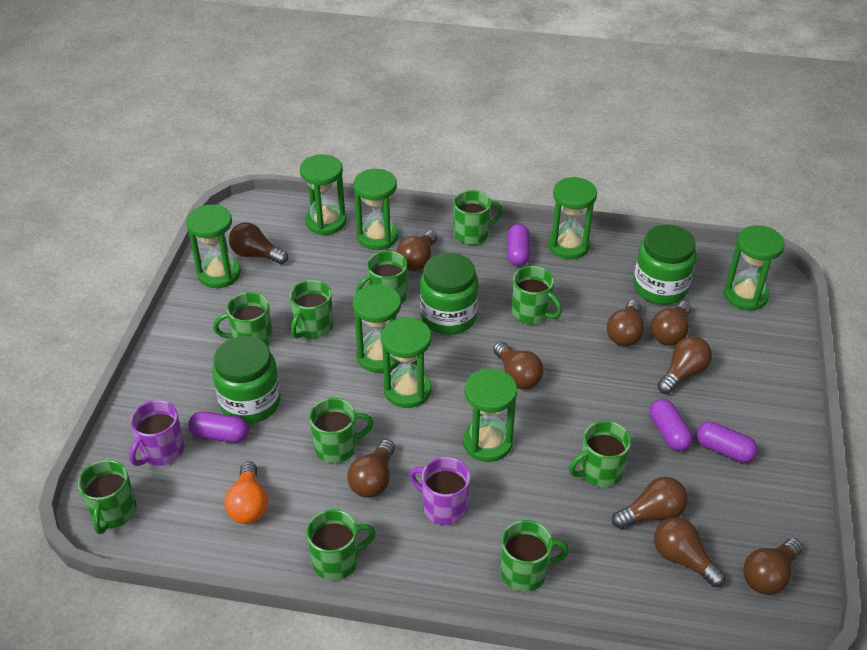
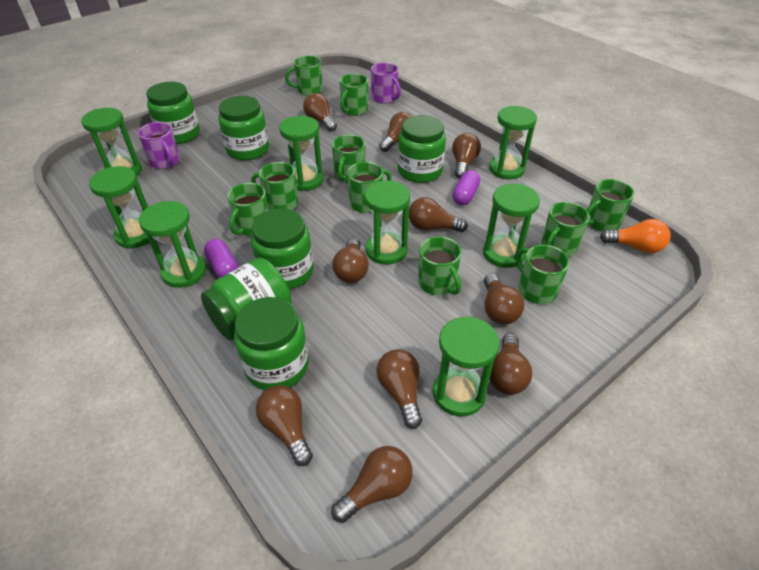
green jar: [212,336,281,424] [420,253,479,335] [633,225,697,305] = 3 -> [146,82,200,144] [201,258,292,341] [218,96,269,160] [234,297,309,390] [251,208,314,289] [398,115,446,183] = 6
purple capsule: [188,411,249,443] [507,224,530,266] [650,399,693,451] [696,421,758,463] = 4 -> [204,239,239,278] [452,170,480,205] = 2

